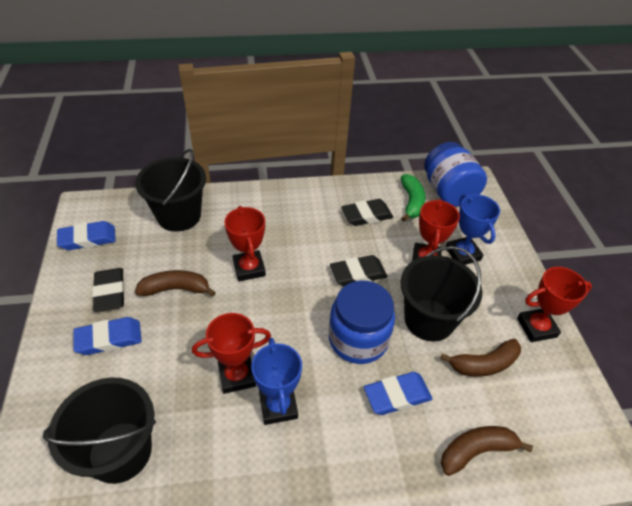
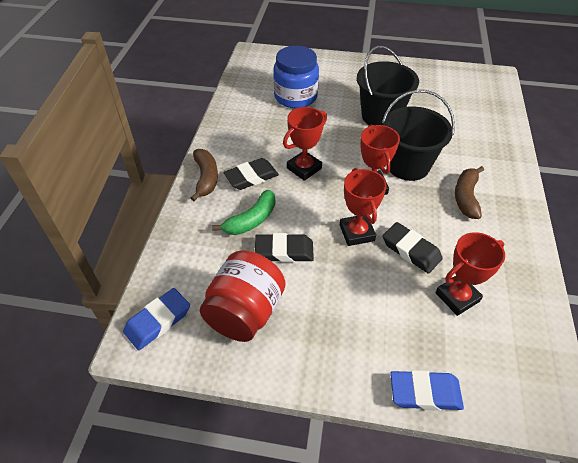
black bucket: [43,377,156,484] [135,149,206,232] [400,246,482,342] = 3 -> [357,46,419,125] [382,90,455,181] = 2
blue eraser: [57,221,116,250] [73,317,142,355] [364,372,432,415] = 3 -> [123,288,190,350] [390,370,464,411] = 2
blue jar: [329,281,395,364] [424,142,487,207] = 2 -> [273,46,319,108] = 1
blue trophy: [251,338,302,425] [446,194,500,265] = 2 -> none = 0
brown banana: [135,270,216,297] [440,339,521,377] [441,426,533,476] = 3 -> [191,149,218,201] [455,166,484,219] = 2
red jar: none = 0 -> [200,251,285,342] = 1

